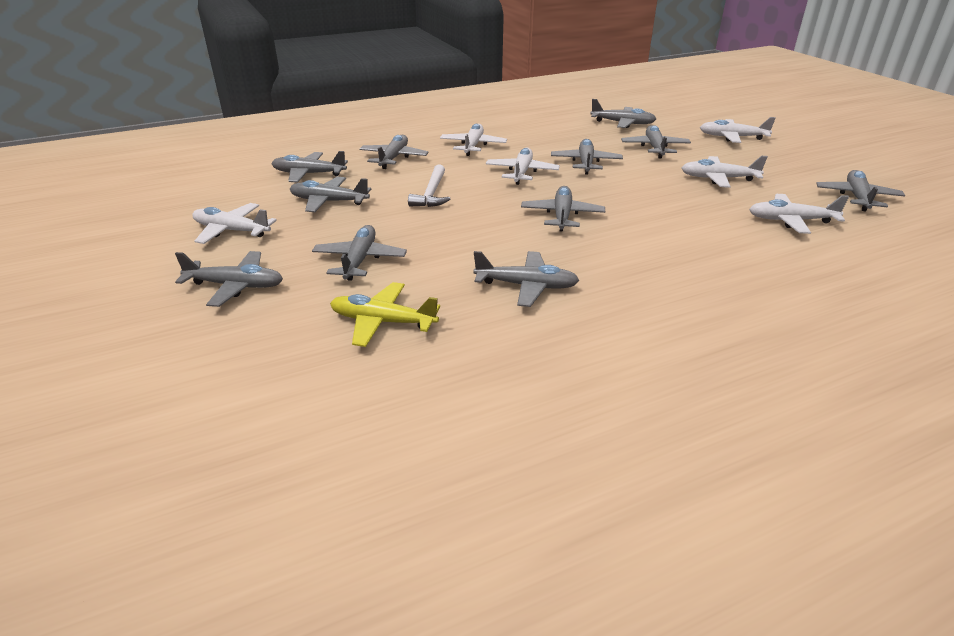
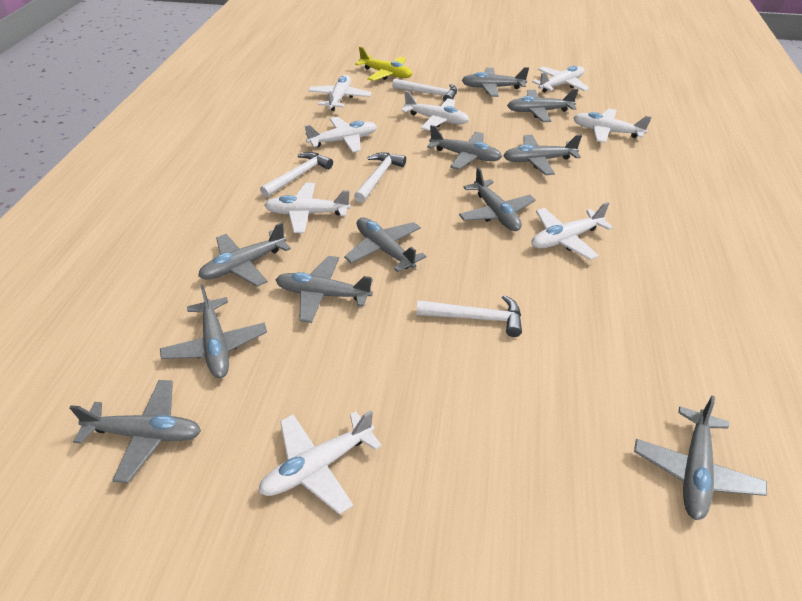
white hammer: [408,164,450,207] = 1 -> [260,152,333,197] [354,153,406,203] [392,78,457,102] [417,295,522,337] = 4
white plane: [192,203,277,244] [440,124,507,156] [486,148,560,185] [682,156,768,188] [700,117,776,143] [749,194,849,234] = 6 -> [258,411,382,514] [264,183,351,233] [305,117,377,153] [308,75,371,111] [401,91,469,131] [531,202,613,260] [532,66,590,92] [573,109,652,143] = 8

